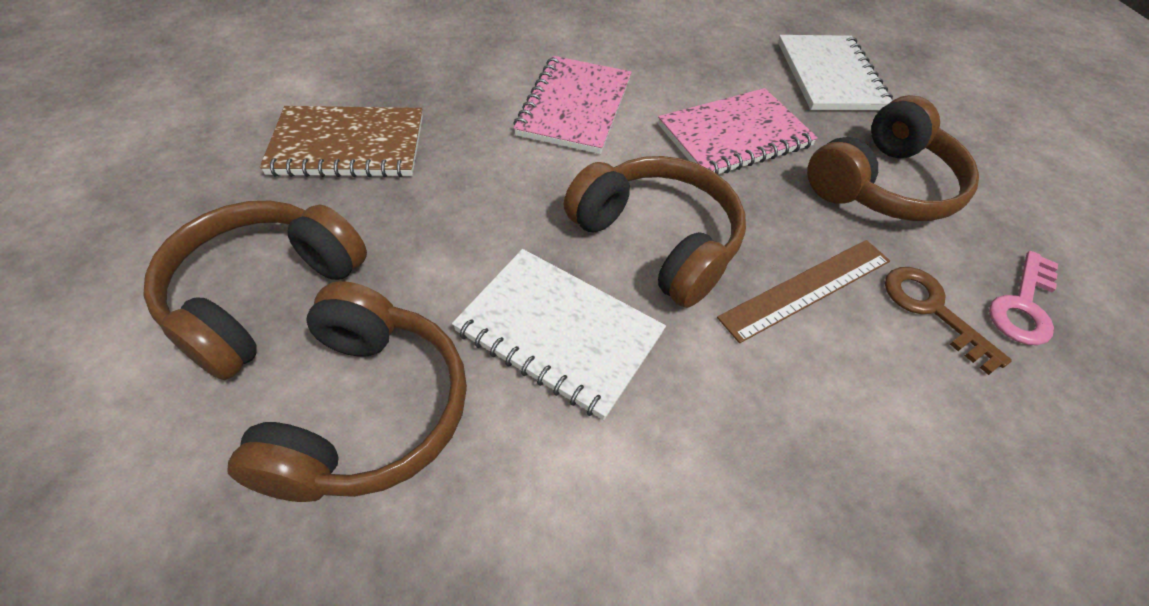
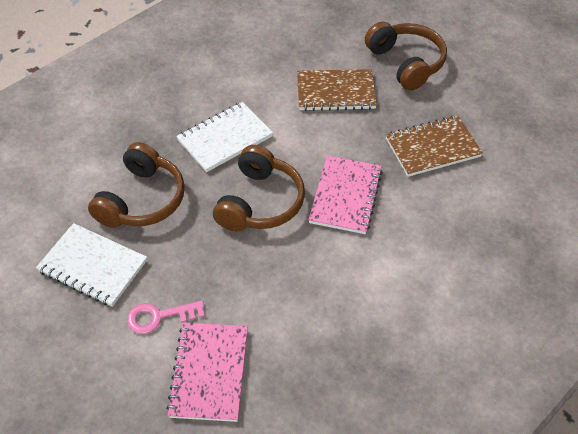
brown headphones: [143,201,367,380] [227,281,467,502] [564,156,746,308] [807,95,979,221] = 4 -> [88,142,185,228] [213,145,305,231] [365,22,447,91] = 3
brown key: [885,267,1012,375] = 1 -> none = 0
brown notebook: [260,106,423,177] = 1 -> [297,69,377,111] [386,115,483,177] = 2
brown ruler: [717,240,890,343] = 1 -> none = 0

